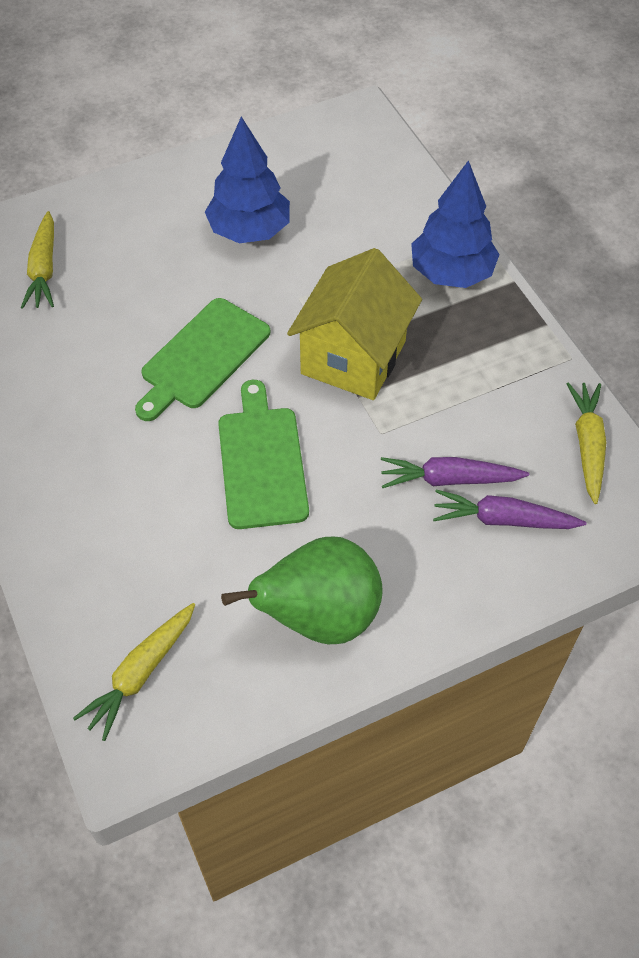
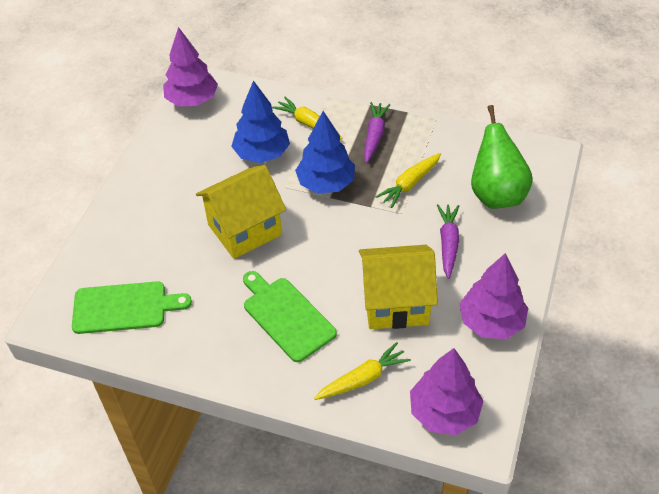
purple tree: none = 0 -> [163,27,218,106] [410,348,483,435] [459,253,528,339] = 3
yellow house: [287,248,422,400] = 1 -> [196,165,286,259] [359,245,438,329] = 2

